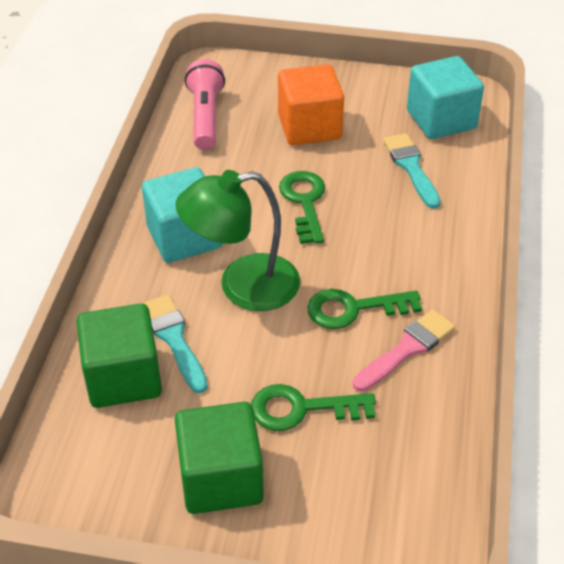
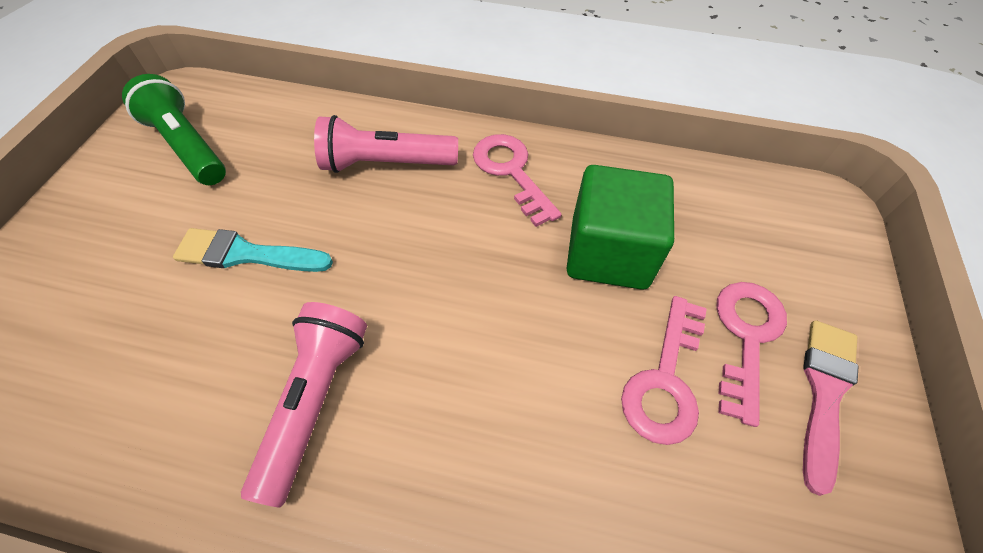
green cube: [77,303,162,408] [175,402,264,514] = 2 -> [566,165,674,290] = 1
green flashlight: none = 0 -> [122,74,226,185] = 1
green key: [251,384,376,431] [279,171,325,244] [307,289,422,329] = 3 -> none = 0
green lamp: [175,170,300,311] = 1 -> none = 0
orange cube: [278,64,344,145] = 1 -> none = 0
pink flashlight: [185,59,225,150] = 1 -> [241,302,367,508] [314,115,458,173] = 2
pink key: none = 0 -> [473,134,562,227] [621,296,707,445] [716,282,787,427] = 3
turquoise brush: [142,294,208,393] [383,133,440,209] = 2 -> [173,228,333,272] = 1
turquoise cube: [142,167,223,263] [407,56,484,139] = 2 -> none = 0

